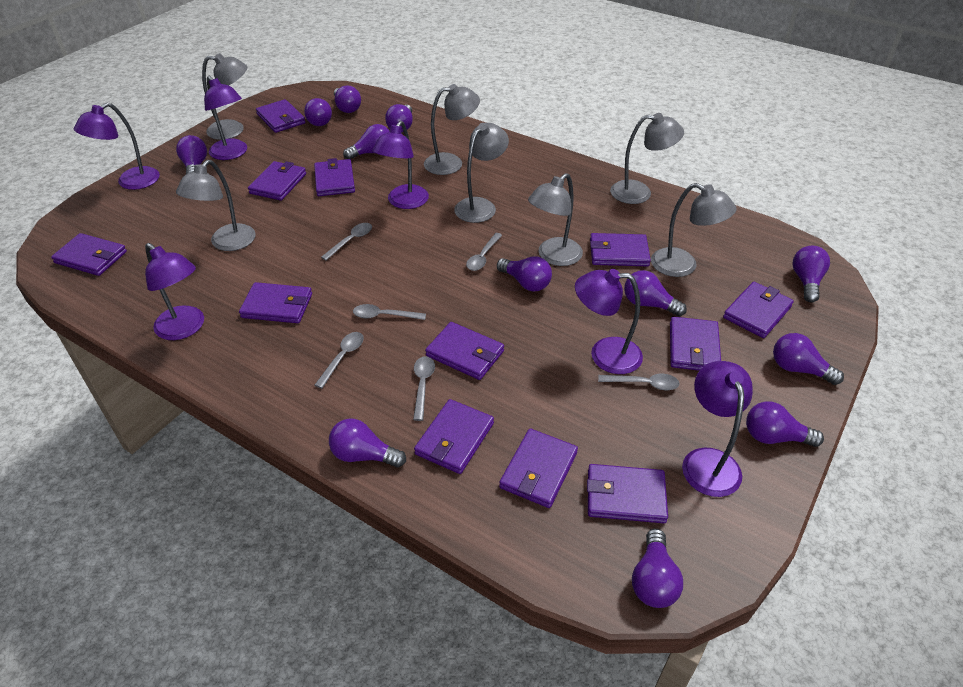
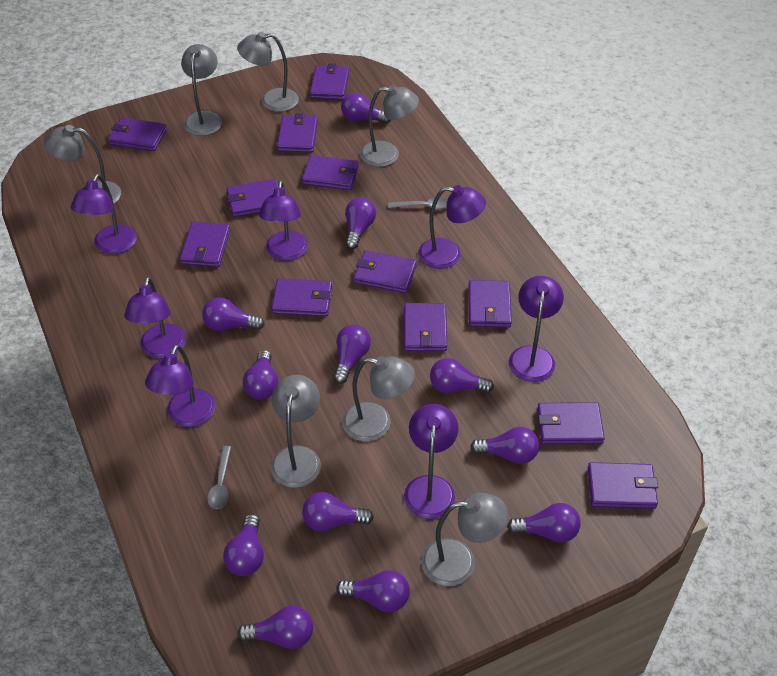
grey spoon: [315,332,364,388] [321,223,372,260] [353,304,426,320] [413,356,435,421] [466,233,502,271] [598,374,680,390] = 6 -> [207,446,231,509] [388,197,447,209] = 2
purple lamp: [74,103,160,190] [145,243,204,340] [204,76,247,160] [372,121,429,209] [575,269,643,374] [682,361,753,497] = 6 -> [71,174,137,254] [124,277,186,359] [145,344,215,427] [259,180,308,261] [404,404,458,519] [418,185,486,269] [509,276,564,382] = 7

